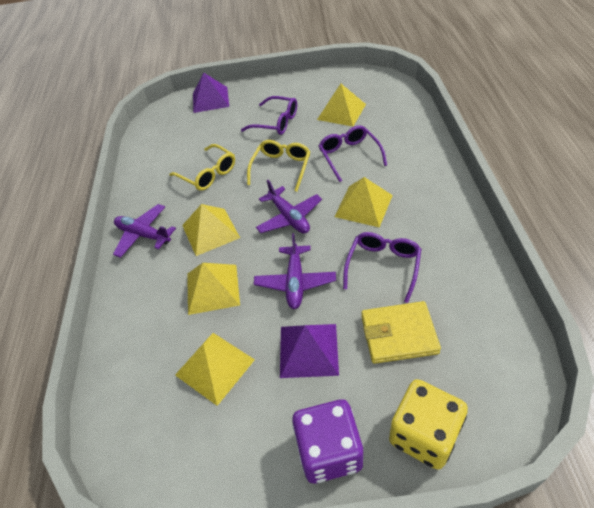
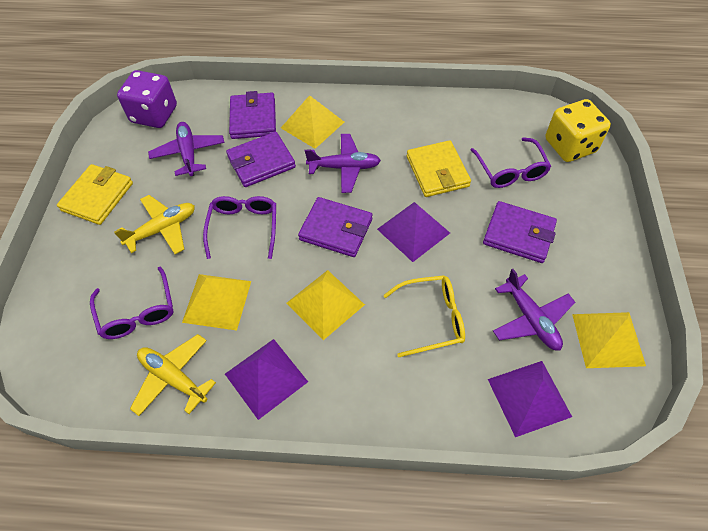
purple pyramid: [193,73,229,113] [280,324,339,378] = 2 -> [225,339,308,420] [377,202,450,262] [488,361,572,437] = 3
purple wallet: none = 0 -> [226,132,296,187] [229,91,276,139] [298,197,373,257] [483,201,557,263] = 4
yellow glasses: [169,144,235,191] [247,140,310,192] = 2 -> [383,275,465,357] = 1
yellow plane: none = 0 -> [114,195,195,254] [130,334,216,416] = 2
yellow pyramid: [175,333,255,406] [182,204,240,256] [187,263,240,315] [317,84,366,126] [334,177,393,227] = 5 -> [182,274,251,330] [281,95,344,149] [286,270,365,340] [572,312,646,368] = 4
yellow wallet: [361,301,441,364] = 1 -> [57,164,133,225] [407,140,471,197] = 2

